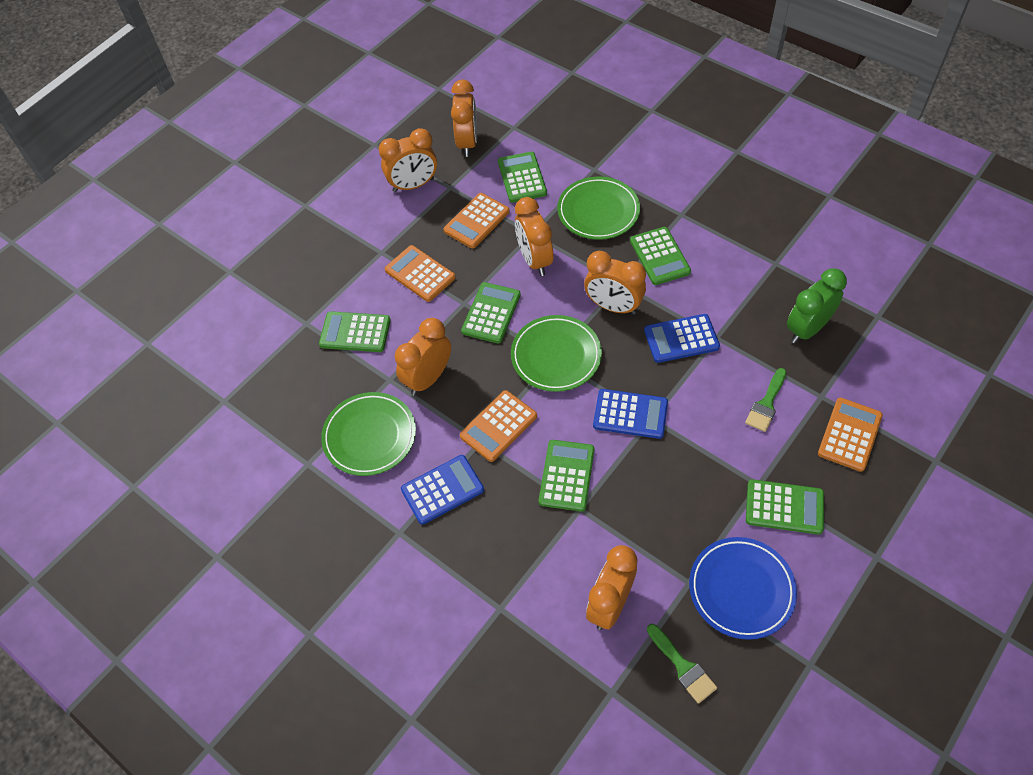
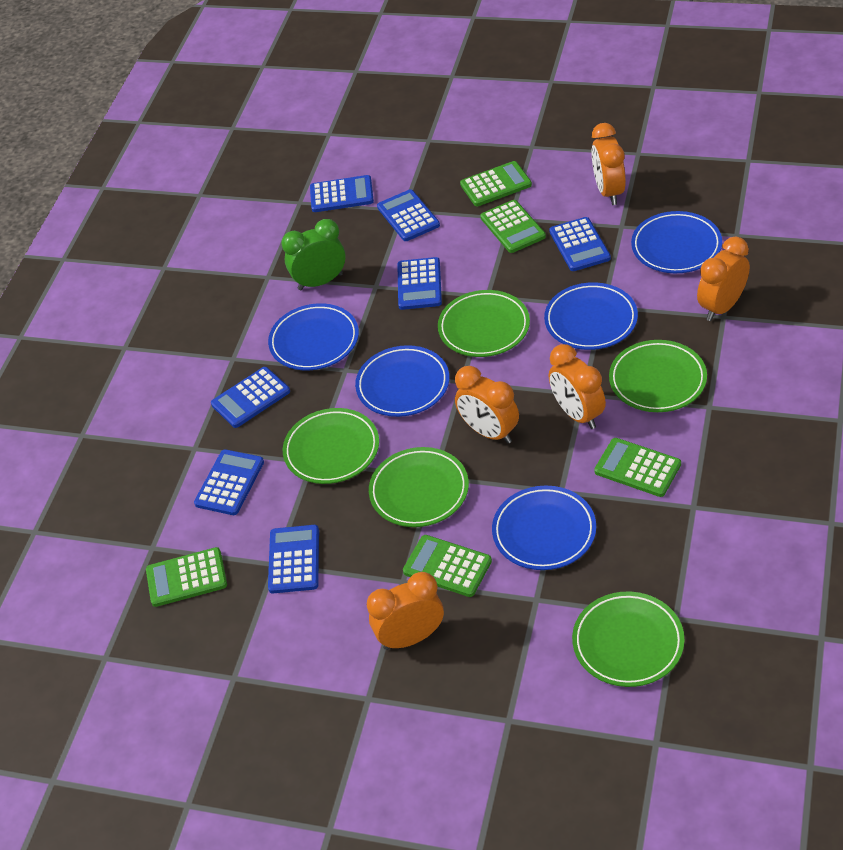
blue calculator: [401,455,484,525] [593,389,668,439] [644,314,720,363] = 3 -> [194,449,264,515] [211,367,290,428] [268,525,319,593] [310,175,374,212] [377,189,440,241] [397,257,442,310] [549,217,611,271] = 7
blue plate: [689,537,797,640] = 1 -> [268,303,359,370] [355,345,449,417] [492,485,596,570] [544,282,638,350] [631,211,722,273] = 5
green brush: [647,624,717,704] [745,368,786,432] = 2 -> none = 0
green calculator: [319,311,391,352] [461,282,521,344] [498,152,547,203] [539,440,594,512] [630,227,691,285] [746,479,824,535] = 6 -> [146,547,227,607] [403,535,492,597] [460,161,532,206] [480,200,546,253] [594,438,681,497] = 5
green plate: [321,392,416,476] [511,315,602,392] [557,177,640,240] = 3 -> [283,408,379,484] [369,447,469,527] [438,290,530,357] [572,592,684,687] [609,340,707,412] = 5
orange calculator: [385,245,456,302] [444,193,510,249] [460,390,537,462] [818,397,883,472] = 4 -> none = 0
orange clock: [379,128,437,192] [395,318,451,396] [451,80,477,157] [515,197,553,276] [584,251,646,315] [586,545,638,630] = 6 -> [367,572,444,650] [455,366,519,444] [549,344,606,429] [592,123,626,205] [697,236,750,321] = 5

